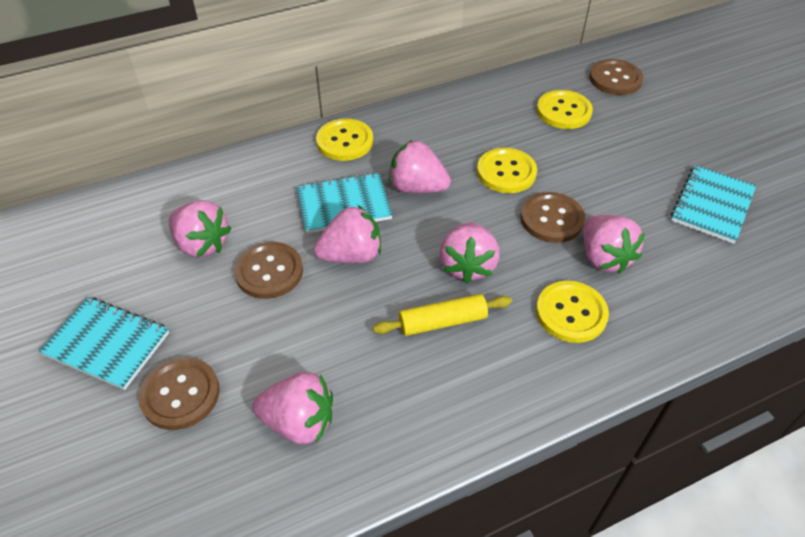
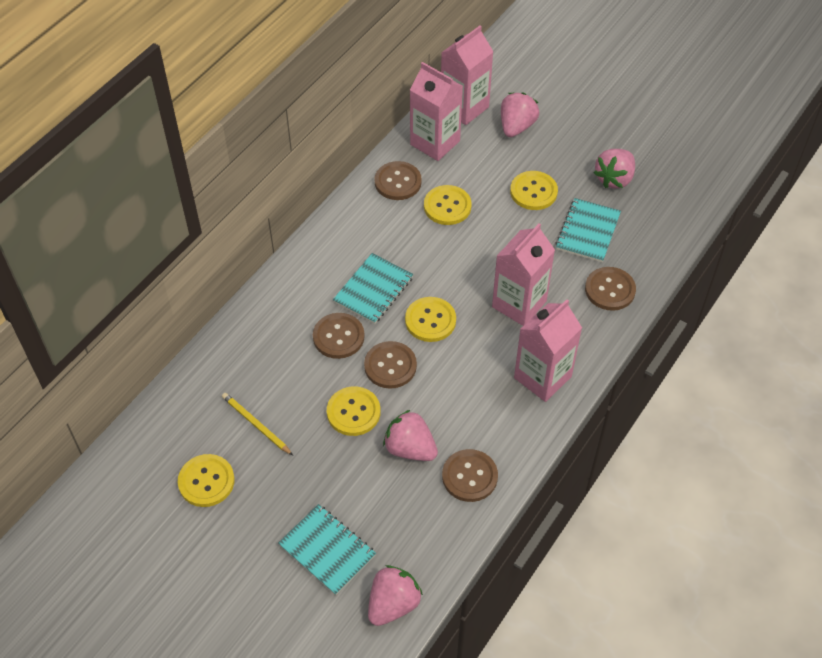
brown button: [139,357,220,430] [234,242,303,299] [520,192,585,243] [589,59,643,95] = 4 -> [313,313,365,359] [364,341,417,389] [375,161,422,200] [442,449,498,502] [585,267,636,311] = 5
pink carton: none = 0 -> [410,62,463,161] [441,26,493,125] [492,224,555,326] [514,299,582,402] = 4
pink strawberry: [169,200,232,258] [252,372,333,444] [314,205,381,263] [389,140,451,193] [440,223,500,284] [583,215,645,274] = 6 -> [368,565,423,626] [383,410,438,461] [501,92,539,137] [594,149,635,189] = 4
yellow button: [316,118,373,161] [477,148,537,193] [536,281,609,343] [537,90,593,129] = 4 -> [178,454,235,507] [327,386,380,436] [405,297,456,342] [424,185,472,225] [510,171,558,210] = 5
yellow pencil: none = 0 -> [222,393,293,455] = 1
yellow rolling pin: [373,294,512,336] = 1 -> none = 0

